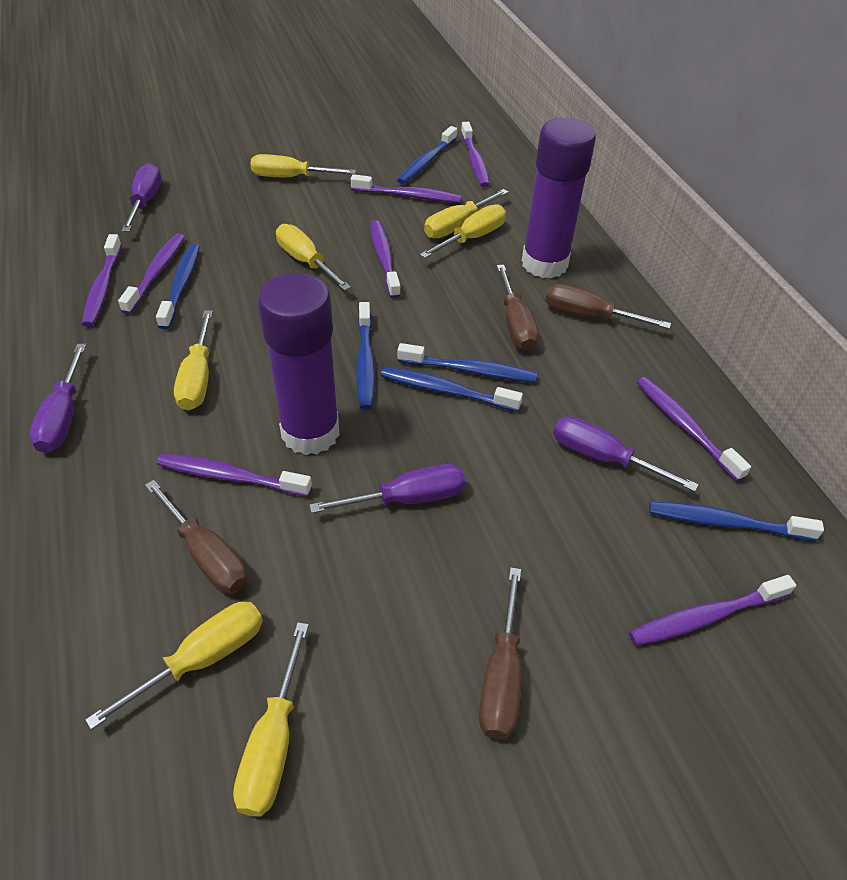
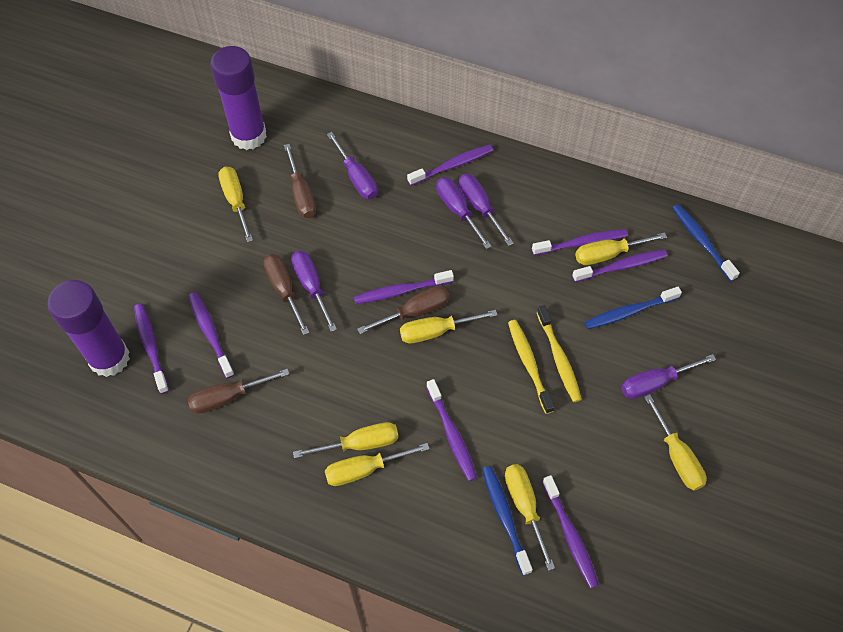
blue toothbrush: [156,244,200,329] [356,302,375,410] [381,367,523,412] [397,126,457,184] [397,343,537,383] [649,501,824,541] = 6 -> [482,466,533,575] [584,287,682,329] [672,204,740,281] = 3
purple screwdriver: [29,344,86,453] [122,163,161,232] [309,464,466,513] [553,416,699,492] = 4 -> [291,251,337,332] [327,132,378,199] [436,177,492,249] [458,174,514,246] [621,354,716,399] = 5
yellow toothbrush: none = 0 -> [508,320,555,414] [537,305,582,402] = 2

